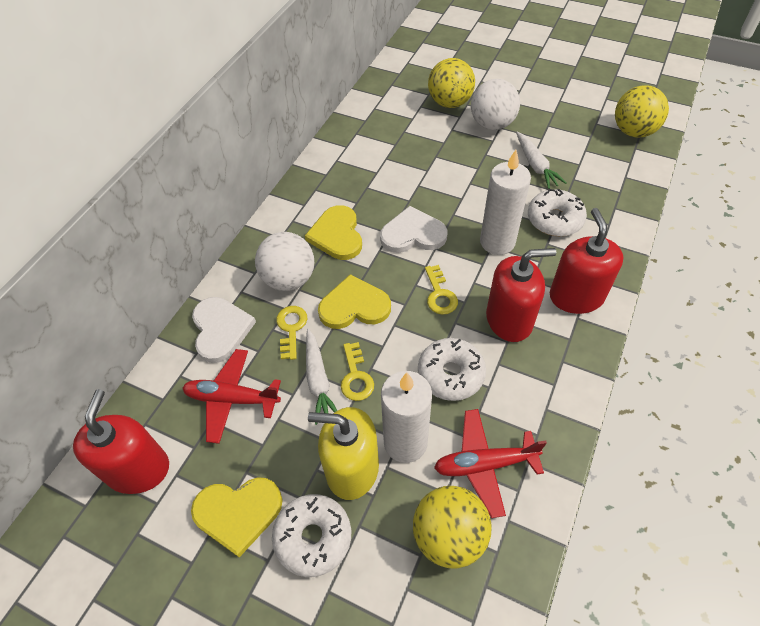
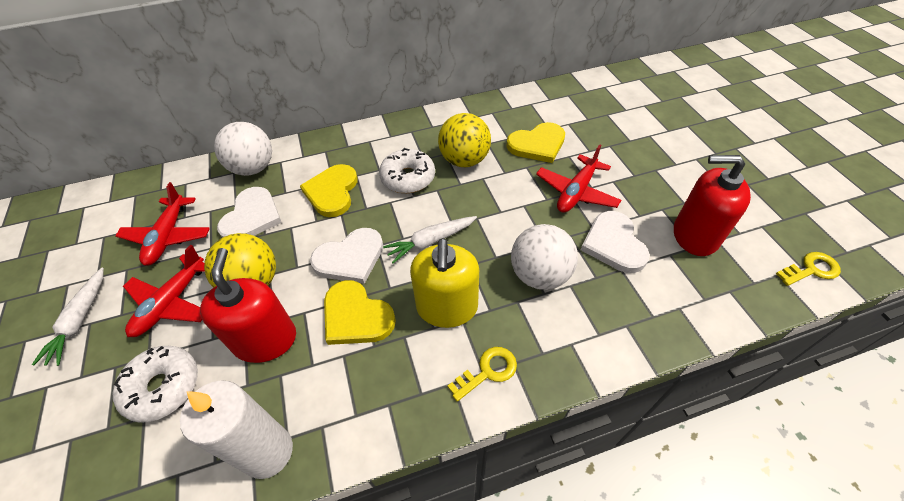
red plane: [182,349,281,444] [434,409,547,518] = 2 -> [116,182,210,266] [123,245,205,337] [536,144,621,213] = 3
red soap dispenser: [73,389,169,494] [486,248,556,342] [550,208,623,314] = 3 -> [200,248,296,363] [674,155,751,256] = 2
white candle: [381,371,432,463] [480,150,531,255] = 2 -> [180,381,293,479] = 1
white donut: [272,494,351,577] [418,338,486,401] [528,189,587,236] = 3 -> [112,346,198,423] [379,148,435,193] = 2
white heart: [192,297,256,363] [380,206,448,253] = 2 -> [217,187,282,238] [310,228,383,284] [581,211,650,273] = 3
yellow ball: [413,486,492,568] [428,58,475,108] [615,85,669,138] = 3 -> [204,233,276,288] [438,113,491,167] = 2
yellow key: [276,306,307,360] [341,342,374,401] [425,265,458,315] = 3 -> [448,347,517,402] [776,252,841,286] = 2

